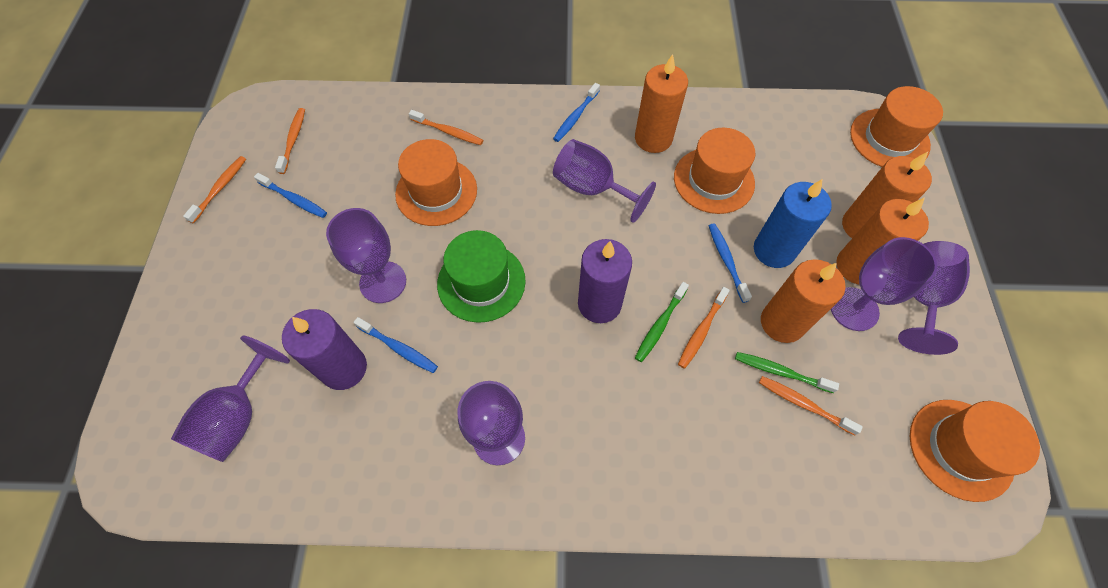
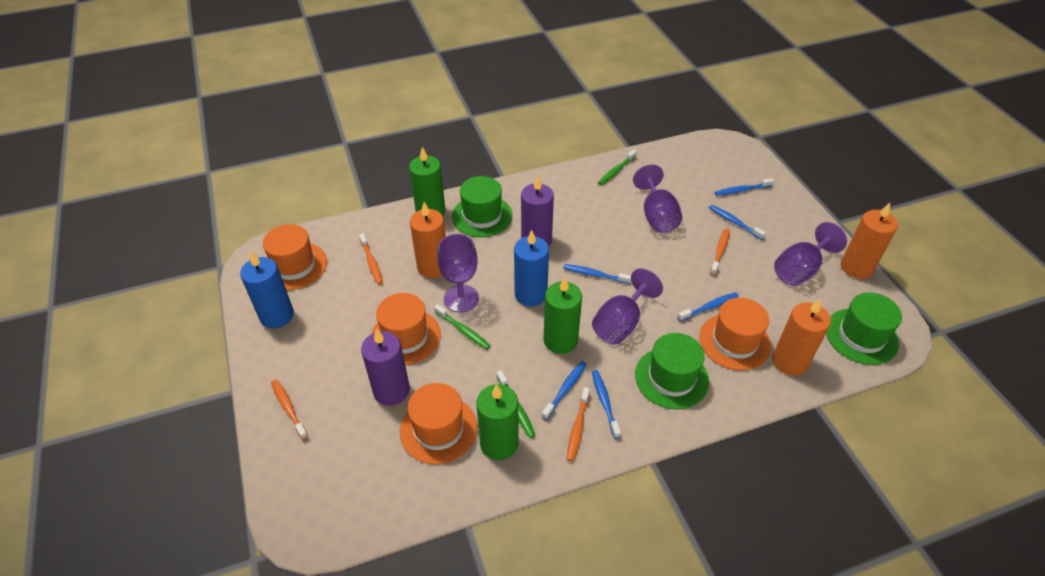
blue candle: [754,179,832,268] = 1 -> [240,252,294,328] [514,230,549,306] = 2
blue toothbrush: [254,173,327,218] [353,317,438,373] [553,83,600,142] [709,223,752,303] = 4 -> [542,361,587,420] [563,264,631,284] [592,370,621,438] [677,292,739,321] [709,205,766,240] [715,178,774,196] = 6
green candle: none = 0 -> [409,147,445,216] [477,384,519,460] [543,277,582,354] = 3
green hat: [437,230,526,323] = 1 -> [452,176,512,237] [635,333,709,409] [826,292,902,365] = 3
green toothbrush: [635,282,689,362] [735,352,839,393] = 2 -> [434,304,491,349] [496,370,535,438] [598,150,637,185] = 3
orange candle: [635,54,688,153] [761,259,846,343] [836,197,929,284] [842,152,932,238] = 4 -> [410,202,446,278] [772,299,831,376] [841,203,898,279] = 3
orange toothbrush: [183,156,246,224] [275,108,305,174] [409,110,483,145] [678,287,730,369] [759,376,863,435] = 5 -> [271,380,308,440] [359,233,383,284] [567,387,590,461] [710,228,730,275] = 4
purple goblet: [171,335,290,462] [326,208,406,303] [458,381,525,465] [553,139,656,223] [831,237,937,331] [898,241,970,355] = 6 -> [437,234,479,313] [592,268,663,344] [633,164,682,233] [774,222,847,286] = 4

